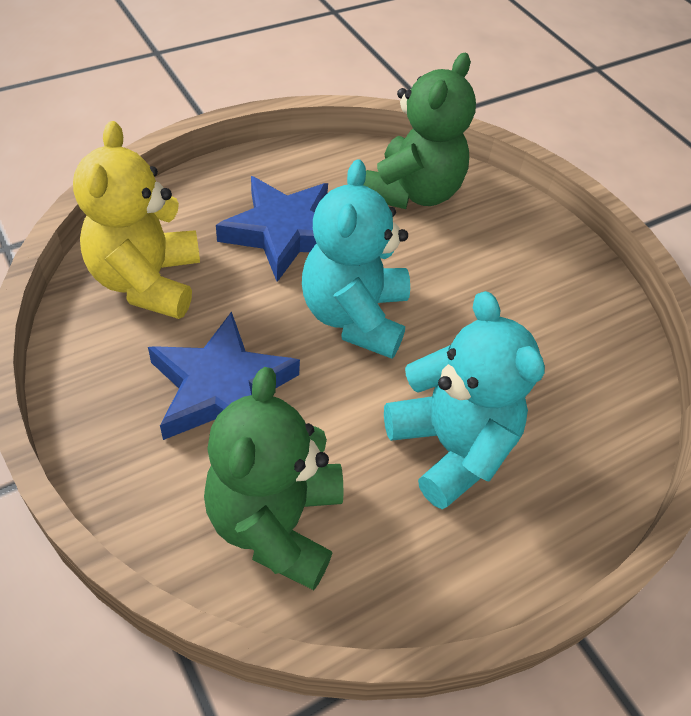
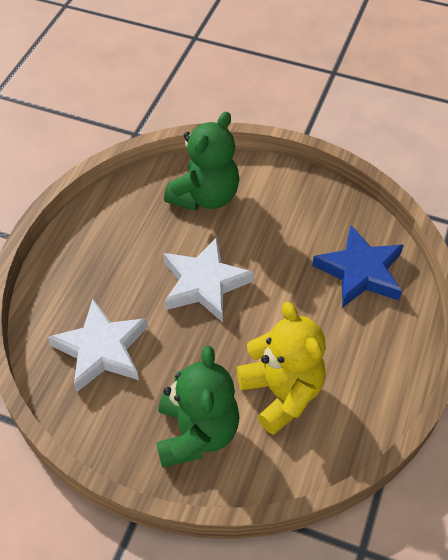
blue star: [148,311,300,440] [216,176,328,282] = 2 -> [312,225,404,308] = 1
turquoise teddy bear: [302,159,410,359] [384,291,545,509] = 2 -> none = 0
white star: none = 0 -> [48,299,148,393] [163,237,254,323] = 2

